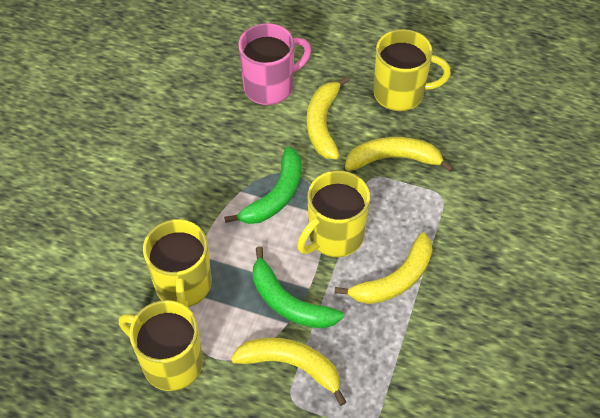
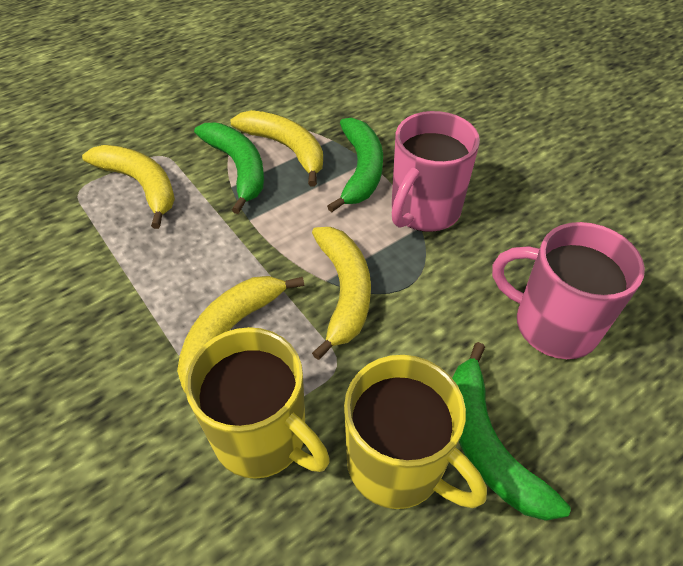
green banana: [224,147,301,224] [253,246,344,329] = 2 -> [194,123,264,214] [327,118,383,212] [452,342,571,521] = 3
pink mug: [238,23,311,105] = 1 -> [392,111,480,232] [492,222,645,359] = 2
yellow mug: [119,300,203,391] [143,219,212,307] [297,170,370,257] [374,29,451,111] = 4 -> [185,327,330,479] [344,355,487,509] = 2

